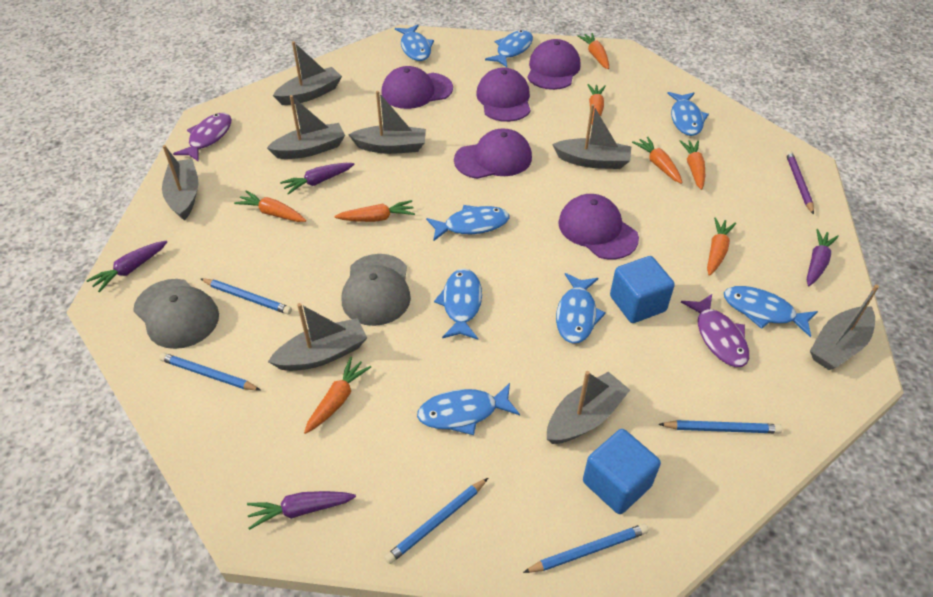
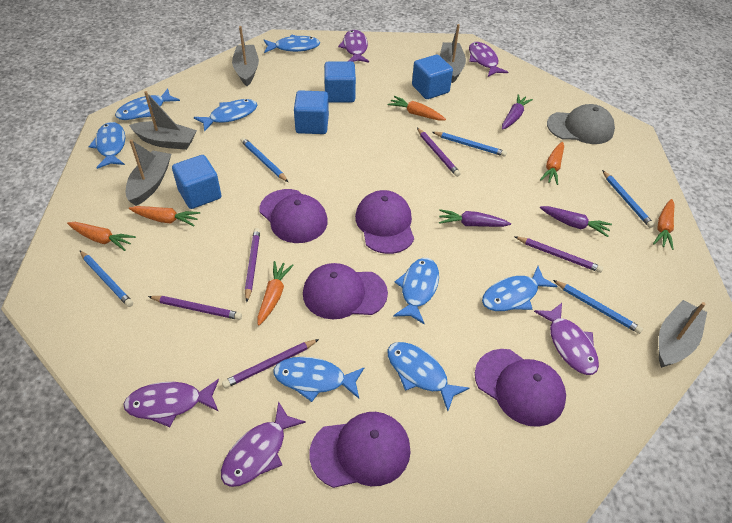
blue cube: [583,429,661,514] [610,256,675,323] = 2 -> [172,155,221,209] [294,90,329,134] [324,61,356,103] [412,54,453,99] = 4
grey boat: [162,145,199,220] [267,95,345,159] [268,303,367,371] [273,41,342,105] [348,91,426,154] [547,371,630,444] [552,104,631,169] [810,285,879,370] = 8 -> [126,139,171,206] [129,91,197,150] [232,26,259,86] [440,24,466,83] [659,300,707,368] = 5
grey cap: [133,279,219,349] [342,254,411,326] = 2 -> [547,104,615,144] = 1
orange carrot: [234,191,306,222] [304,357,371,434] [334,200,415,222] [578,33,609,69] [588,84,606,124] [632,137,683,184] [680,140,705,190] [707,217,736,276] = 8 -> [67,222,136,251] [129,206,200,226] [258,261,294,325] [388,96,446,121] [540,142,564,185] [653,199,674,250] = 6
purple carrot: [86,241,167,293] [247,491,356,530] [280,163,355,195] [807,229,839,286] = 4 -> [439,209,511,227] [502,94,533,130] [540,206,612,237] = 3
purple fish: [173,113,231,162] [681,294,749,367] = 2 -> [123,379,219,427] [221,401,306,487] [338,30,369,62] [469,42,508,77] [534,303,599,375] = 5
purple pencil: [786,151,814,215] = 1 -> [148,296,242,320] [222,339,319,388] [245,228,260,303] [417,128,461,177] [514,236,603,273] = 5

